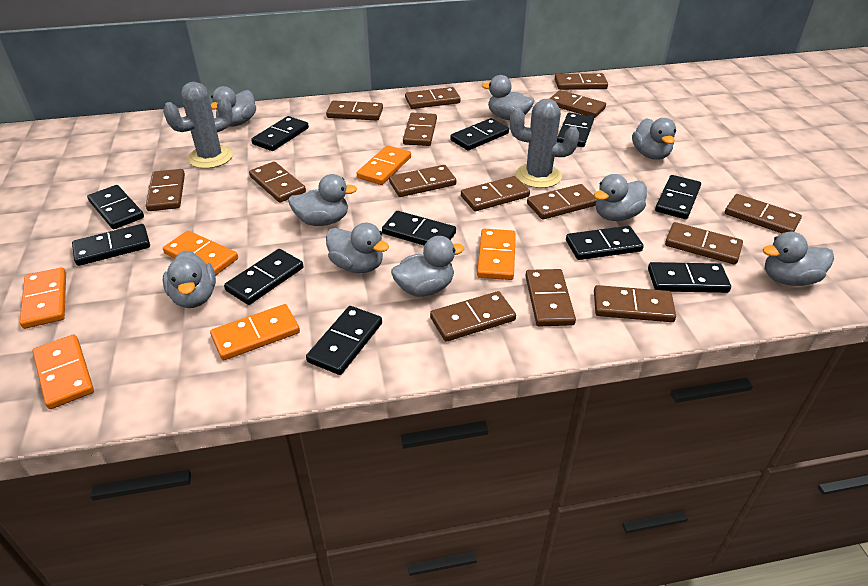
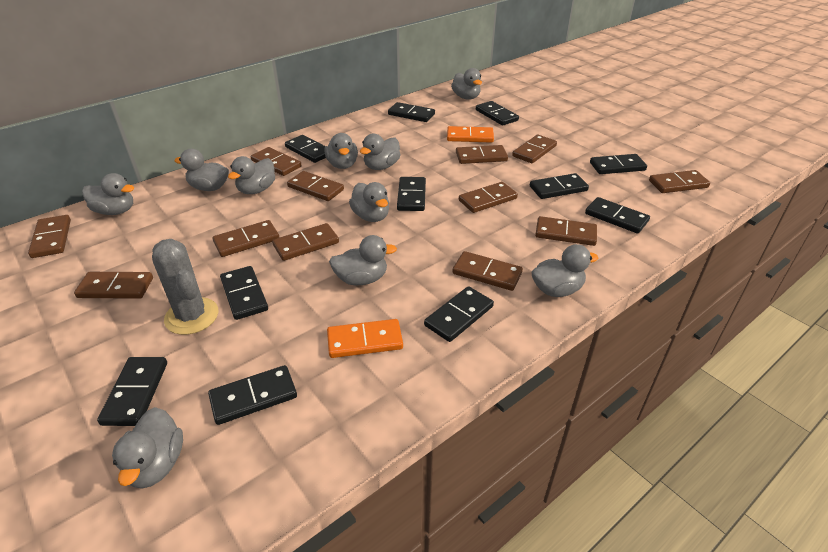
brown domino: [146,169,185,211] [249,161,306,203] [326,100,383,120] [389,165,456,197] [403,113,437,146] [405,87,460,109] [430,291,516,342] [461,176,530,211] [525,269,576,326] [527,184,597,219] [549,90,606,118] [555,73,608,90] [594,285,676,322] [665,222,743,265] [725,194,802,233] = 15 -> [28,215,71,258] [74,272,153,299] [213,220,279,257] [251,147,302,176] [272,223,339,261] [287,171,344,201] [452,251,523,291] [456,145,508,164] [459,182,518,213] [512,134,557,163] [535,216,597,246] [649,170,710,193] = 12
grey cactus: [163,82,233,169] [510,99,579,188] = 2 -> [152,239,218,335] = 1
grey duck: [163,250,216,308] [211,86,256,126] [288,174,357,226] [326,223,389,273] [391,236,464,297] [482,75,534,120] [594,174,647,221] [632,118,676,160] [763,232,834,286] = 9 -> [82,173,134,215] [112,407,183,489] [175,149,229,191] [228,156,275,194] [324,133,358,169] [329,235,397,285] [349,182,389,222] [360,134,401,170] [451,68,482,100] [531,244,598,297] = 10
orange domino: [20,267,66,329] [33,334,94,409] [163,231,238,276] [210,304,300,360] [357,145,411,185] [477,229,516,280] = 6 -> [327,319,403,358] [447,126,494,143] = 2

